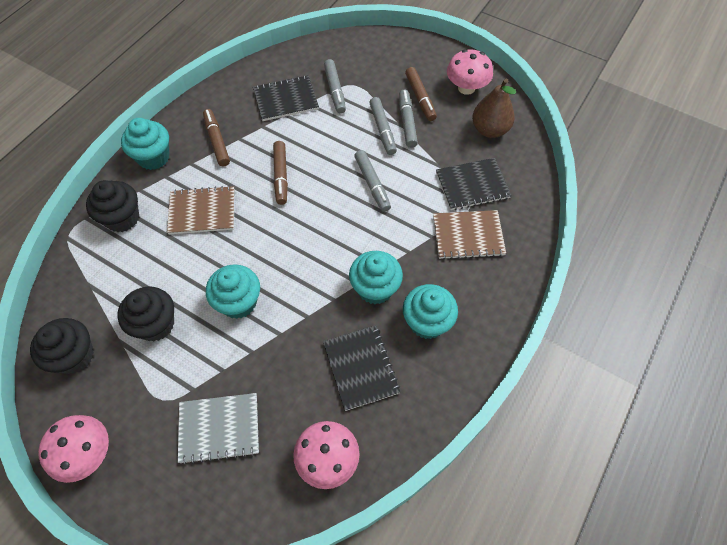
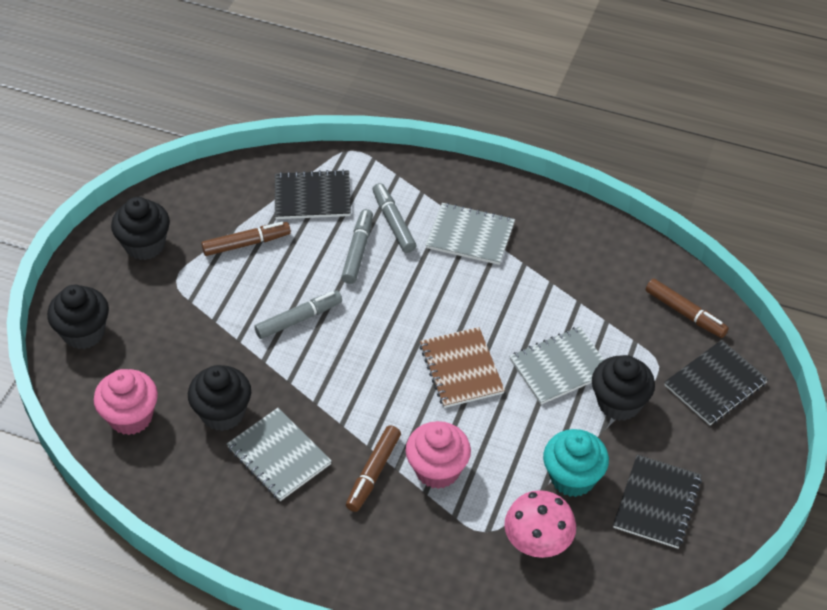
black cupcake: [30,318,94,374] [86,180,139,232] [117,286,174,341] = 3 -> [47,285,109,349] [111,197,170,260] [188,365,251,431] [592,355,655,421] = 4
brown notebook: [167,186,235,234] [433,210,506,260] = 2 -> [419,327,505,408] = 1
brown pear: [472,78,516,138] = 1 -> none = 0
grey marker: [324,59,346,114] [354,150,391,212] [369,97,397,155] [399,90,418,148] = 4 -> [254,290,342,339] [341,209,373,284] [372,183,416,253] = 3
grey notebook: [178,393,259,465] = 1 -> [227,408,332,501] [426,203,515,265] [509,326,604,405] = 3
pink cupcake: none = 0 -> [94,369,158,435] [406,421,471,489] = 2
pink mushroom: [38,415,109,483] [293,421,359,489] [447,49,493,95] = 3 -> [504,490,576,558] = 1
turquoise cupcake: [121,118,170,170] [206,264,260,319] [349,251,403,304] [403,284,458,339] = 4 -> [543,429,609,497] = 1

